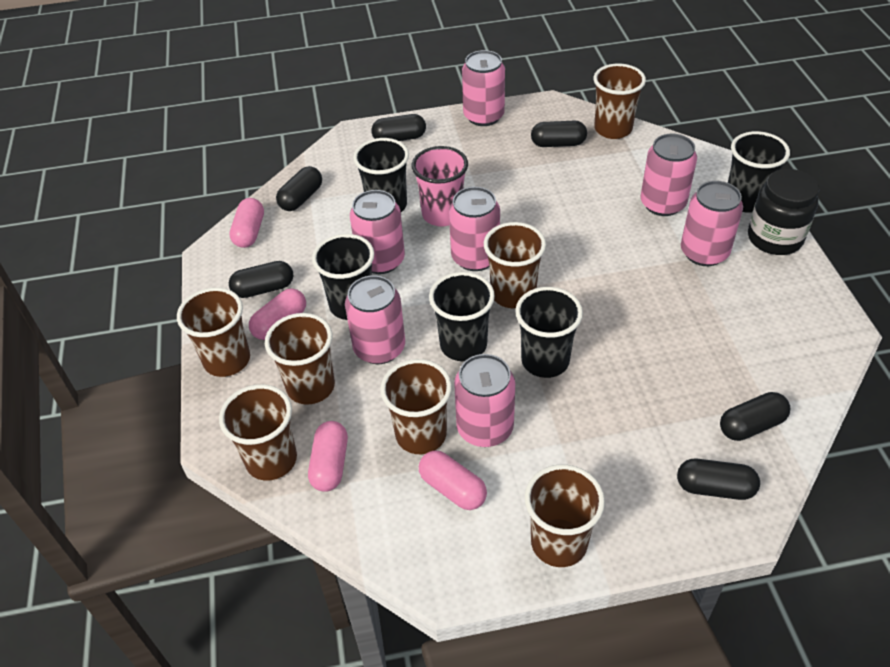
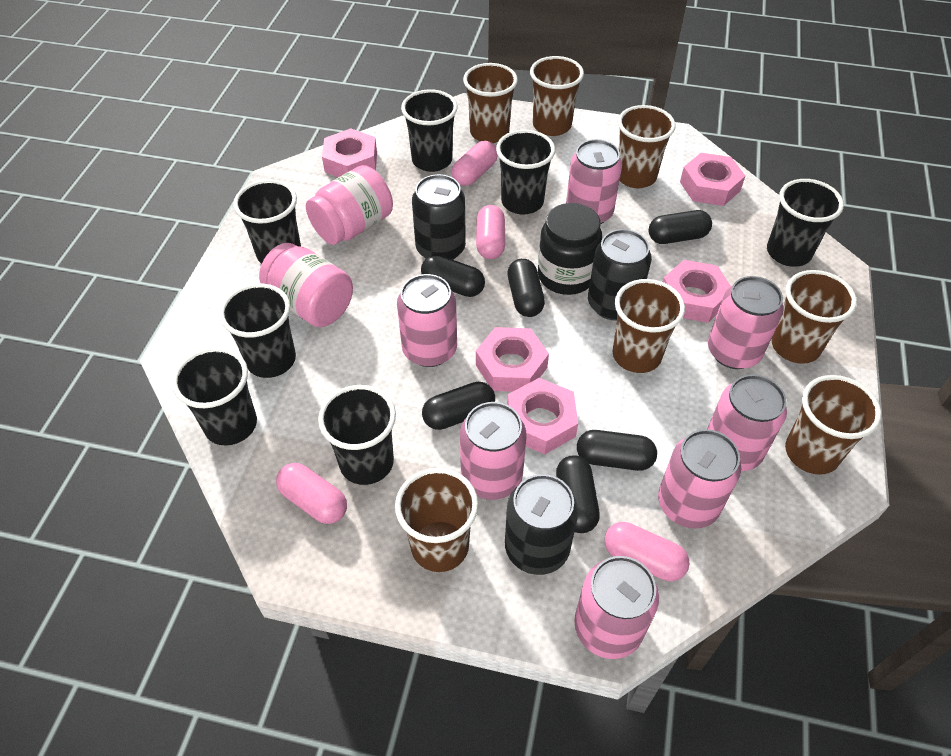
black can: none = 0 -> [412,174,466,260] [505,474,578,575] [588,229,652,321] = 3
black cup: [312,234,375,320] [353,138,409,212] [429,272,495,361] [515,287,583,378] [728,131,790,213] = 5 -> [172,347,257,446] [219,284,296,378] [233,180,301,264] [318,385,396,485] [401,89,458,172] [496,130,555,215] [767,179,844,267] = 7
pink cup: [412,146,468,227] = 1 -> none = 0
pink jar: none = 0 -> [259,243,353,327] [306,165,393,245] = 2
pink nut: none = 0 -> [322,128,377,177] [476,327,549,392] [507,378,578,455] [663,260,731,323] [680,153,745,206] = 5

